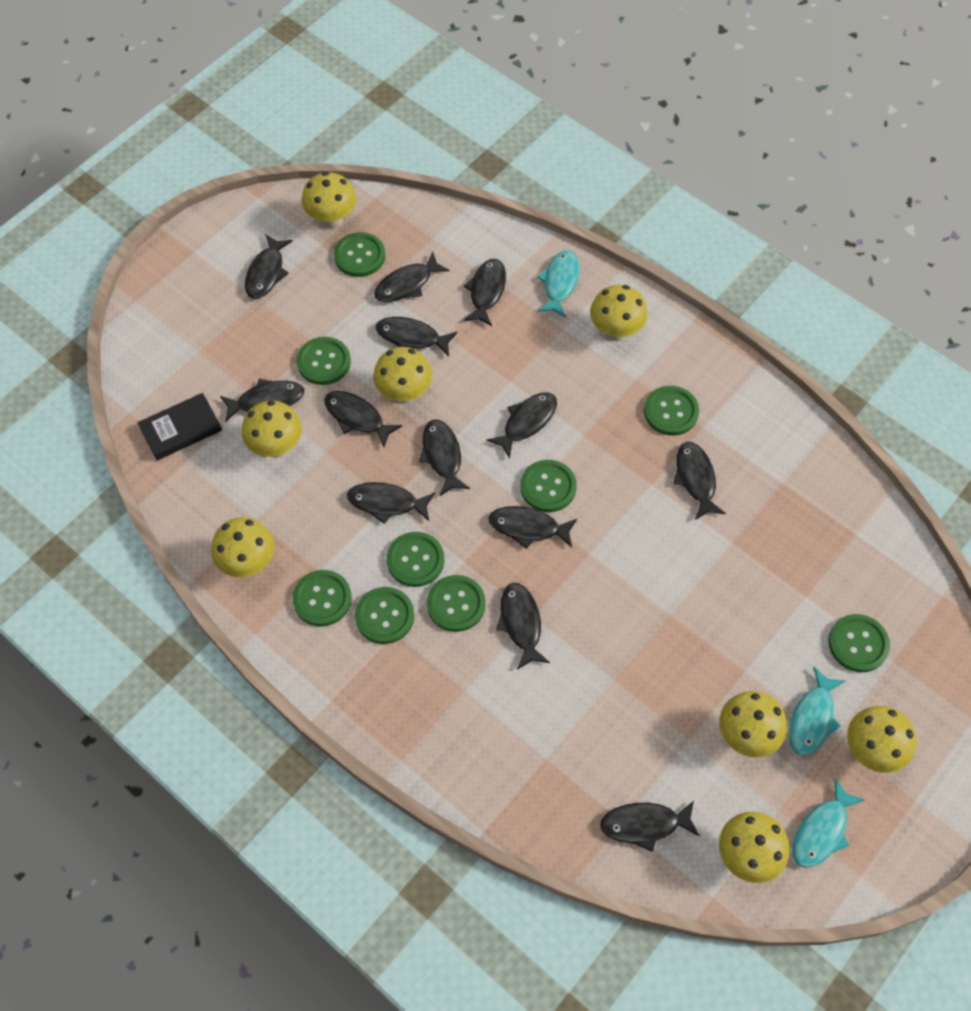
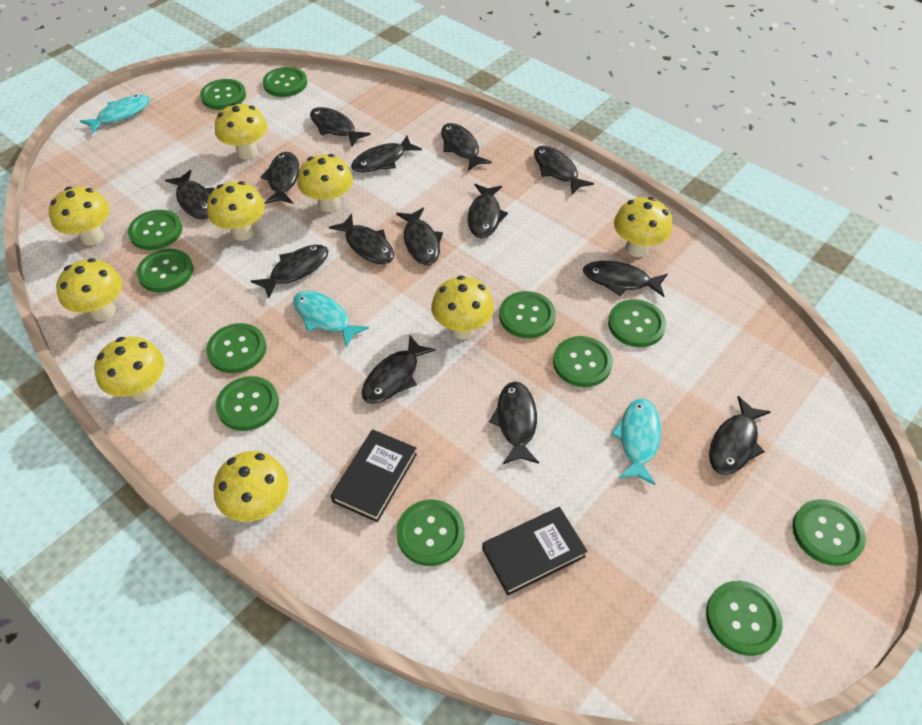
black book: [138,393,222,460] = 1 -> [331,429,417,522] [482,507,587,595] = 2
black fish: [220,379,305,422] [245,234,293,299] [324,391,402,447] [347,482,435,524] [374,252,450,302] [375,317,458,356] [419,420,470,497] [463,259,506,326] [486,392,557,459] [488,506,577,549] [496,583,550,670] [600,801,699,852] [673,442,726,520] = 13 -> [165,170,214,219] [251,245,328,298] [260,152,299,204] [310,107,371,146] [329,213,394,264] [351,136,422,173] [362,335,436,404] [396,208,443,265] [441,123,492,171] [468,184,508,238] [489,381,539,464] [534,146,594,195] [583,261,667,297] [709,396,771,475] = 14
green button: [292,570,352,627] [297,337,351,385] [334,232,385,277] [355,587,414,644] [387,532,444,587] [427,575,486,632] [520,460,577,512] [644,386,699,436] [828,614,890,672] = 9 -> [128,210,182,250] [137,249,193,293] [200,79,246,110] [206,323,266,373] [216,376,279,431] [263,67,307,97] [396,500,465,566] [499,291,556,338] [553,336,613,387] [608,299,666,347] [706,581,783,656] [792,499,866,566] = 12
yellow mushroom: [211,517,275,577] [242,401,302,458] [302,172,356,229] [373,347,432,404] [590,285,648,341] [719,691,787,758] [719,812,790,883] [847,706,916,773] = 8 -> [49,186,110,246] [56,258,122,321] [94,337,165,402] [207,181,265,241] [214,451,289,522] [215,103,267,160] [298,154,353,212] [431,276,494,339] [614,197,672,257] = 9

